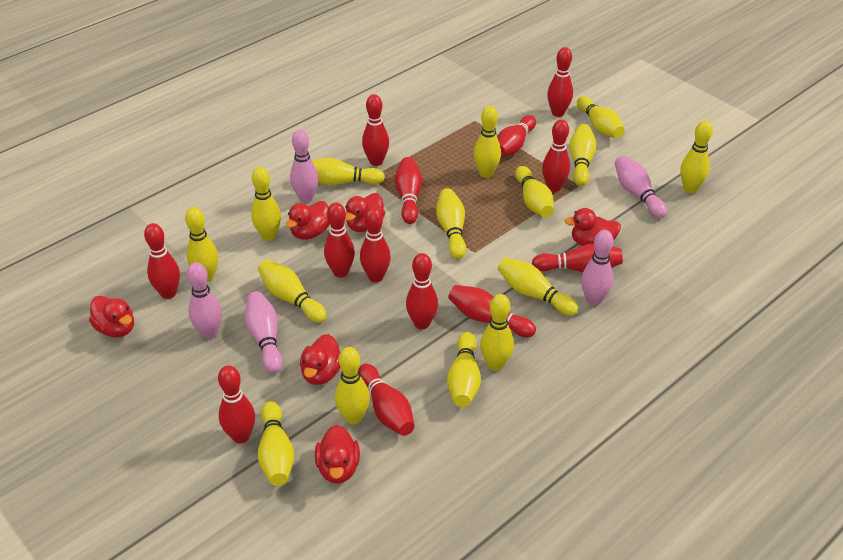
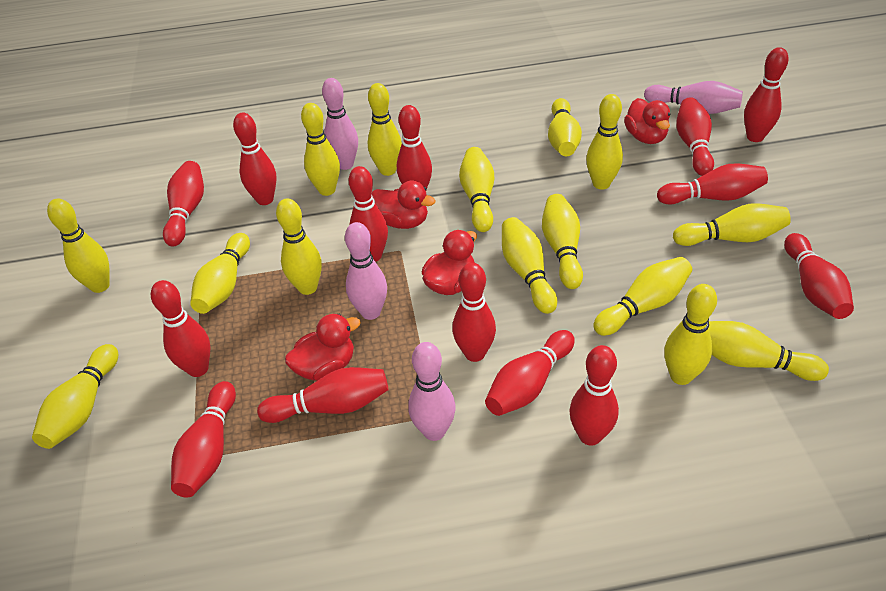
pink bowling pin: [187,262,222,339] [245,291,283,373] [290,130,319,203] [581,230,613,306] [615,155,667,218] = 5 -> [322,78,358,170] [345,222,387,320] [408,342,456,441] [644,81,743,114] = 4
red bowling pin: [144,223,180,299] [218,365,255,444] [324,202,355,278] [358,364,415,436] [360,207,391,282] [362,94,389,166] [395,157,422,224] [406,253,438,329] [448,285,536,337] [497,115,536,157] [532,243,623,272] [542,119,570,192] [547,47,573,117] = 13 -> [151,280,211,377] [163,161,204,247] [171,381,236,498] [233,113,277,205] [257,367,388,423] [349,166,388,262] [397,105,432,190] [452,263,496,362] [485,330,575,416] [569,345,619,446] [657,163,768,205] [676,97,714,176] [744,47,789,142] [784,233,854,319] = 14
red duck: [89,296,134,338] [285,201,330,240] [300,334,341,385] [315,425,360,484] [345,193,385,232] [564,208,621,246] = 6 -> [285,314,361,381] [372,181,435,229] [422,230,477,295] [624,98,670,144] = 4

